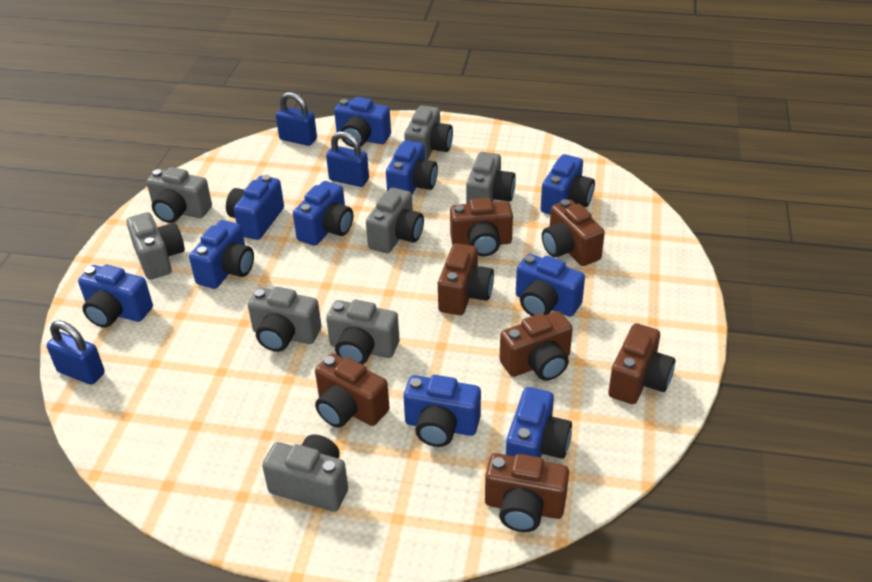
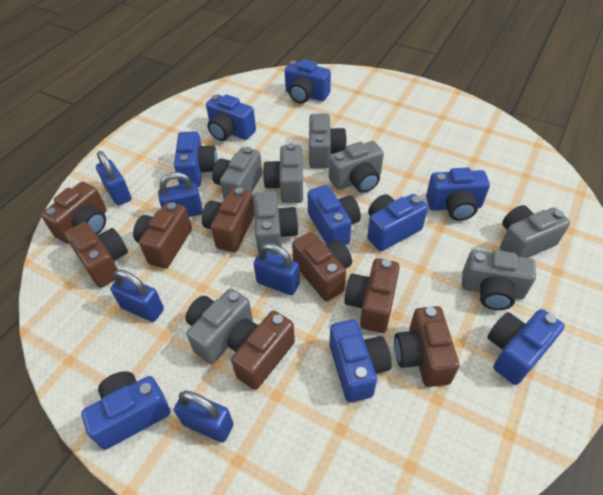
blue camera: [78,265,153,328] [189,220,254,289] [226,175,284,240] [293,181,353,246] [334,97,391,148] [386,140,438,195] [403,375,481,447] [506,387,572,459] [516,254,585,317] [541,154,595,214] = 10 -> [81,371,170,450] [174,131,218,187] [206,94,256,141] [285,59,331,103] [308,185,361,245] [330,319,392,403] [367,194,428,251] [426,167,490,221] [487,309,565,385] = 9
blue padlock: [46,320,105,385] [276,92,317,146] [326,131,369,187] = 3 -> [96,151,131,206] [110,269,164,322] [158,172,203,217] [174,390,234,443] [253,243,300,295] = 5
brown camera: [315,353,390,428] [438,243,494,315] [450,198,513,256] [485,453,569,532] [500,311,573,381] [542,199,605,266] [608,323,675,404] = 7 -> [41,181,107,244] [65,222,128,288] [133,202,192,269] [202,187,254,252] [227,311,295,390] [292,232,352,301] [344,258,400,333] [394,306,460,387] = 8

